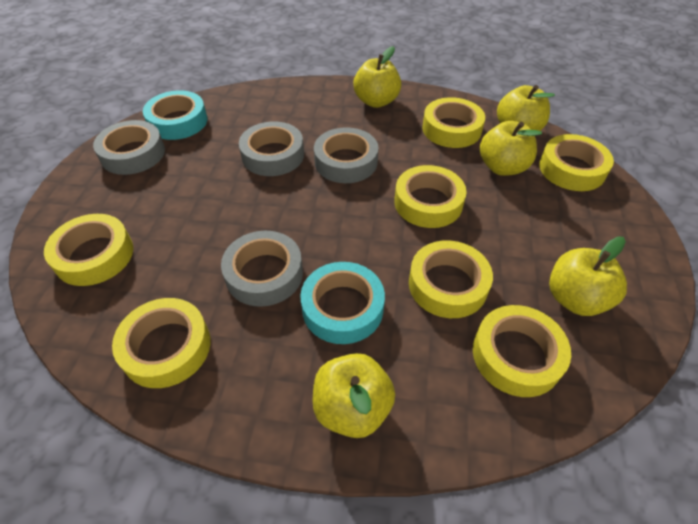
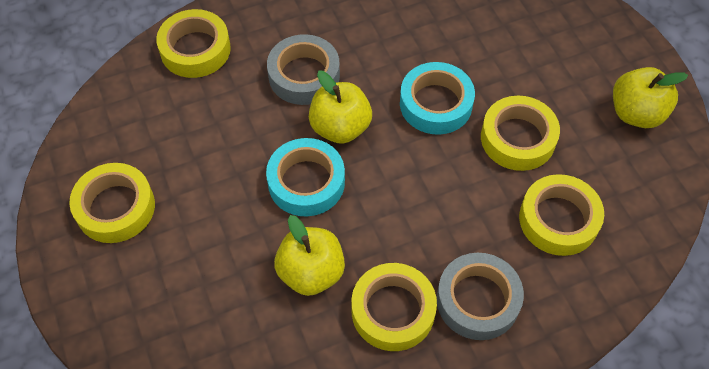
grey tape: [93,120,165,175] [221,231,303,307] [239,122,304,176] [314,127,378,183] = 4 -> [267,34,340,105] [437,253,524,340] = 2
yellow apple: [313,353,395,438] [353,46,401,108] [480,121,542,176] [497,85,555,131] [549,237,627,316] = 5 -> [274,215,345,296] [309,71,372,144] [613,67,688,128] = 3
yellow tape: [44,214,133,286] [112,298,210,388] [394,165,467,228] [409,241,493,318] [422,97,485,148] [473,305,571,397] [539,134,614,191] = 7 -> [69,163,155,243] [156,9,231,78] [351,263,437,351] [481,96,560,171] [519,174,604,256] = 5

